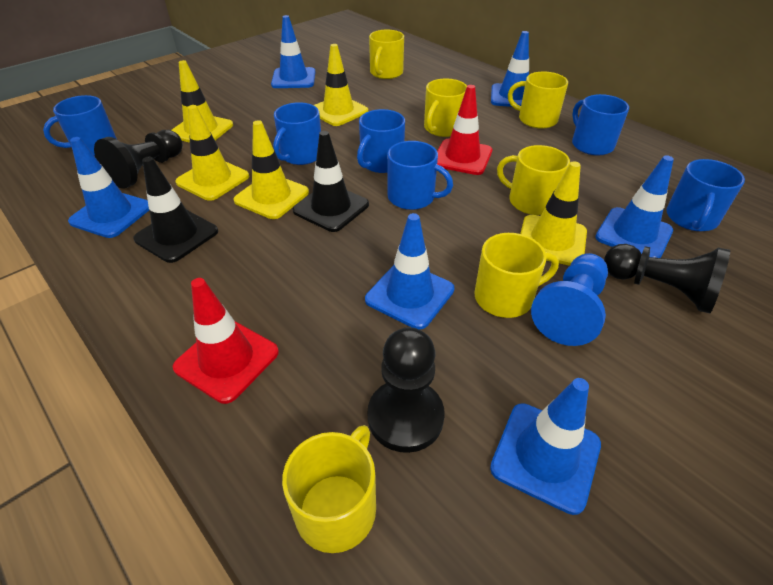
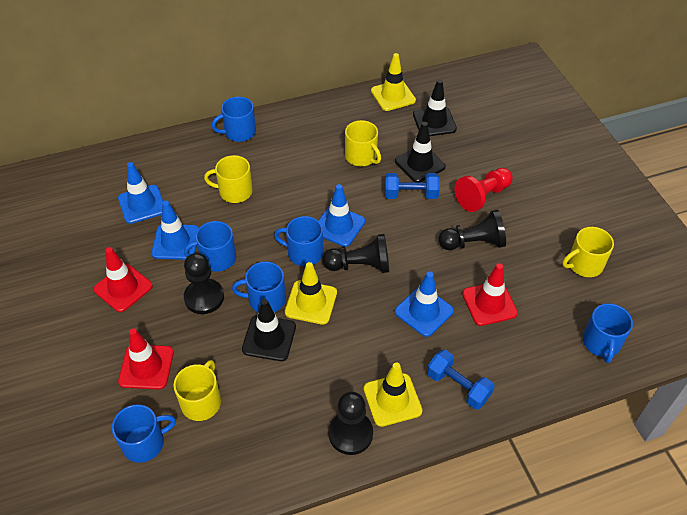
black pawn: [94,130,183,189] [367,327,445,453] [604,244,730,313] = 3 -> [184,253,224,314] [323,234,389,273] [329,392,373,455] [439,210,506,250] = 4
black traffic cone: [133,157,218,263] [293,131,369,232] = 2 -> [242,299,296,361] [395,122,446,182] [413,79,457,136] = 3
blue dumbbell: none = 0 -> [385,173,440,199] [427,350,495,410] = 2
blue pawn: [531,253,608,346] = 1 -> none = 0
blue traffic cone: [68,137,149,238] [271,15,315,88] [365,213,454,329] [490,378,601,515] [491,31,529,107] [595,155,674,258] = 6 -> [118,162,163,224] [151,201,199,260] [318,184,365,247] [395,271,454,337] = 4
red pawn: none = 0 -> [454,168,513,212] = 1
red traffic cone: [173,278,279,404] [437,85,492,175] = 2 -> [93,247,153,312] [118,328,174,390] [462,263,518,326] = 3
yellow mug: [282,425,376,553] [369,30,404,79] [424,79,467,137] [475,233,559,318] [497,145,570,215] [508,71,568,129] = 6 -> [173,360,221,421] [204,155,253,203] [345,120,381,166] [562,227,614,277] = 4
yellow traffic cone: [172,60,233,143] [175,105,249,201] [234,120,309,219] [314,44,368,126] [520,161,587,266] = 5 -> [285,262,337,325] [364,363,422,427] [371,53,416,111] = 3

